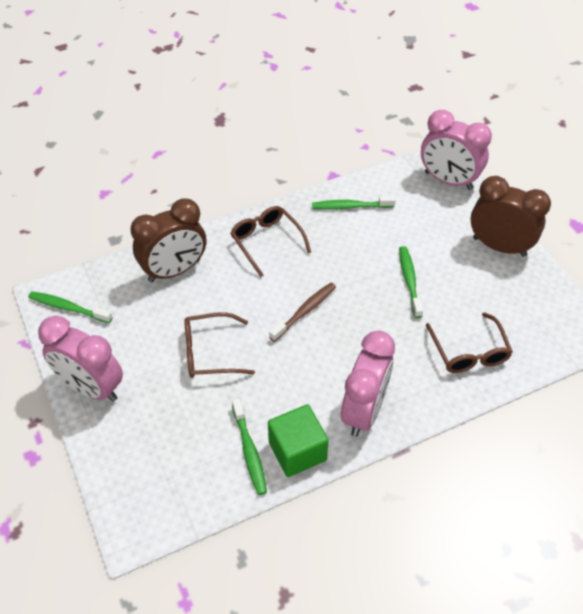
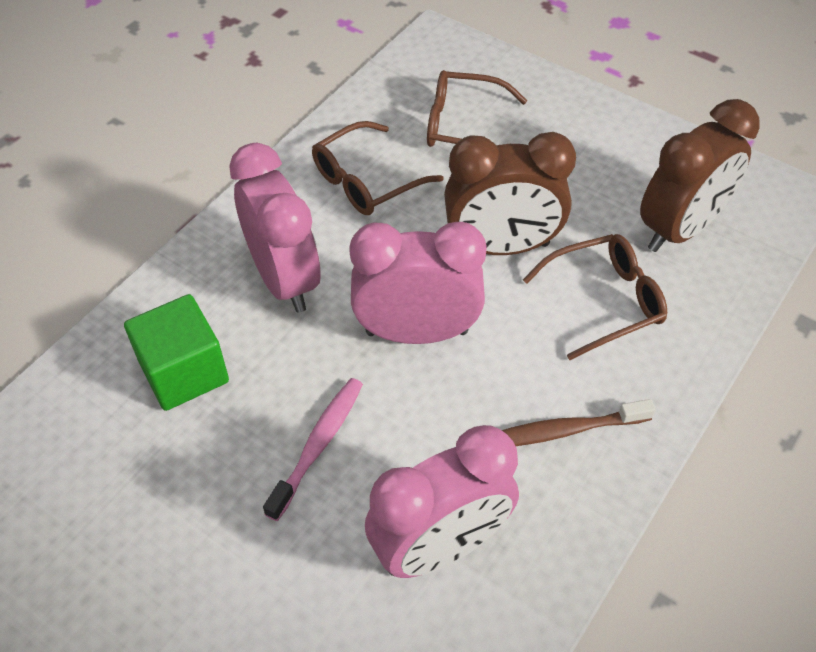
green toothbrush: [28,291,113,323] [232,398,267,495] [312,196,396,210] [399,246,423,318] = 4 -> none = 0
pink toothbrush: none = 0 -> [263,378,363,521] = 1

